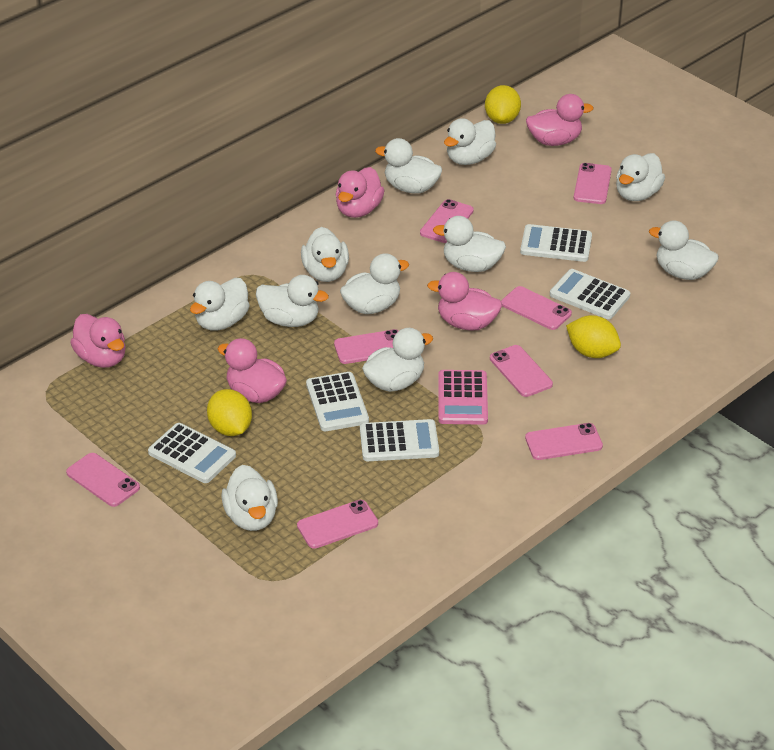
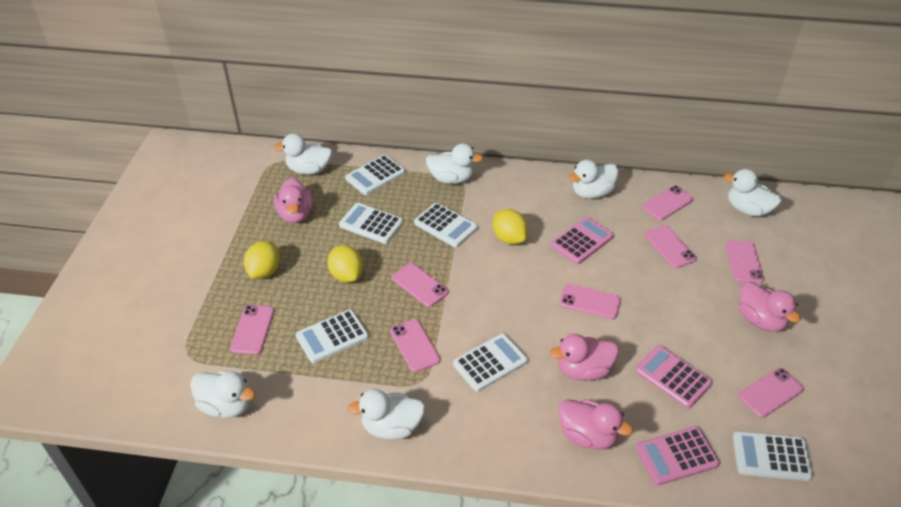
pink calculator: [438,370,488,425] = 1 -> [551,217,614,264] [635,345,713,409] [636,426,720,486] = 3
pink duck: [70,314,126,368] [218,338,287,403] [336,167,385,218] [427,272,502,331] [526,94,594,146] = 5 -> [274,178,313,223] [550,334,619,381] [558,399,633,450] [739,282,801,332] = 4
white calculator: [148,423,236,483] [306,372,369,431] [360,419,439,461] [520,224,592,262] [550,269,630,319] = 5 -> [296,309,369,363] [339,203,403,244] [345,155,405,195] [414,203,478,248] [453,333,528,392] [733,431,813,481] = 6
white duck: [190,278,250,331] [221,465,278,531] [256,275,329,327] [301,227,349,282] [340,253,409,314] [362,328,433,392] [375,138,442,194] [433,216,506,272] [444,118,496,165] [616,153,665,201] [649,220,719,280] = 11 -> [190,371,255,418] [274,133,332,175] [348,389,425,440] [426,143,483,184] [569,160,618,199] [724,169,782,217] = 6

